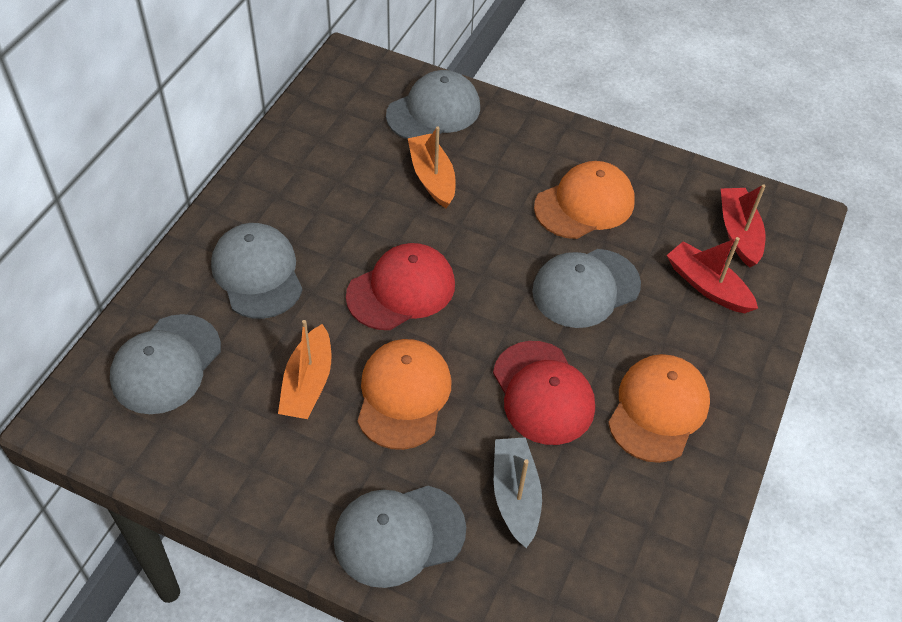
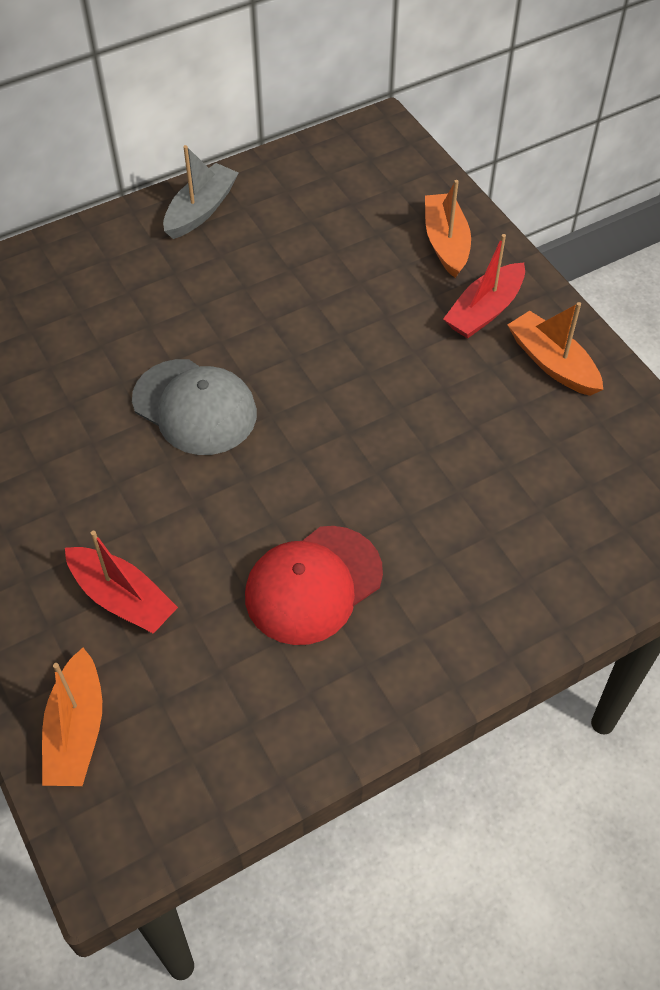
grey cap: [110,314,221,414] [211,223,303,319] [334,486,466,588] [386,70,480,140] [532,249,641,328] = 5 -> [132,359,257,455] = 1
orange boat: [278,320,331,419] [408,126,455,208] = 2 -> [42,648,102,786] [425,180,471,278] [508,302,603,396] = 3
orange cap: [357,339,452,450] [534,161,635,239] [608,354,710,463] = 3 -> none = 0
red cap: [346,243,455,330] [493,341,595,445] = 2 -> [245,526,383,645] = 1

